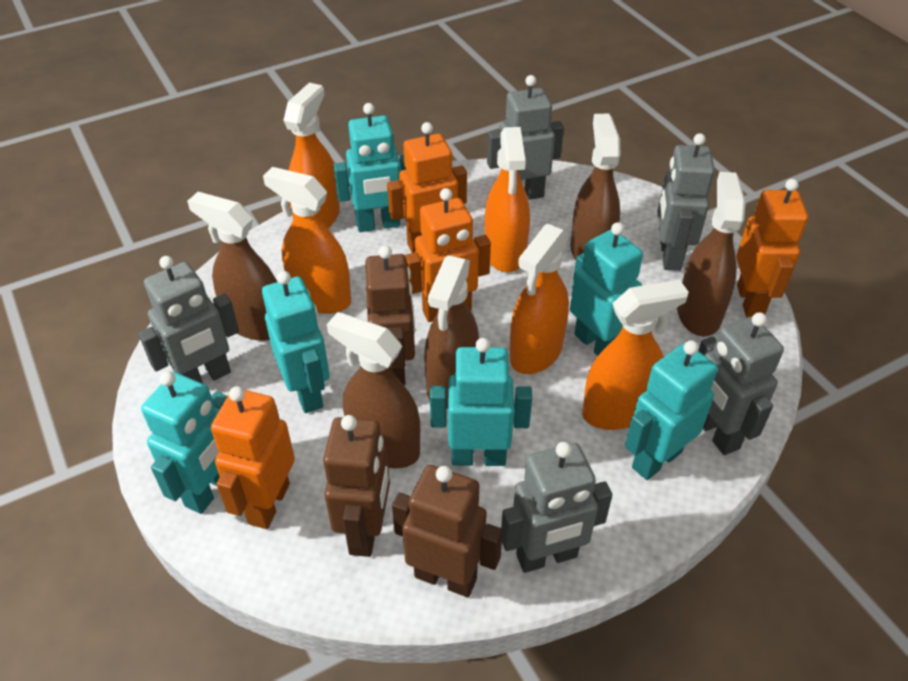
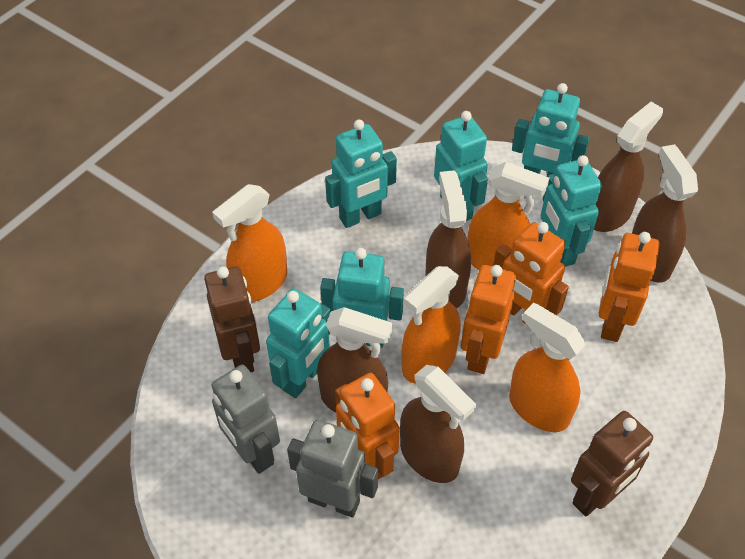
brown robot: [323,415,390,557] [365,245,415,385] [392,465,503,597] = 3 -> [204,266,260,372] [571,411,653,517] = 2
grey robot: [138,256,239,384] [487,75,564,199] [501,442,612,573] [657,133,715,271] [698,312,784,455] = 5 -> [211,365,280,474] [287,420,378,518] = 2
orange spray bottle: [263,167,351,314] [283,83,340,228] [484,127,530,272] [510,224,569,374] [582,280,689,430] = 5 -> [212,184,287,302] [402,266,461,384] [467,162,550,270] [509,303,586,432] = 4

